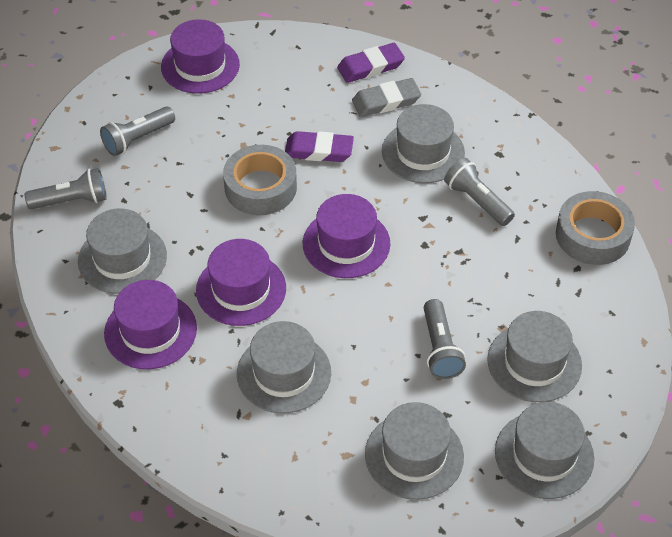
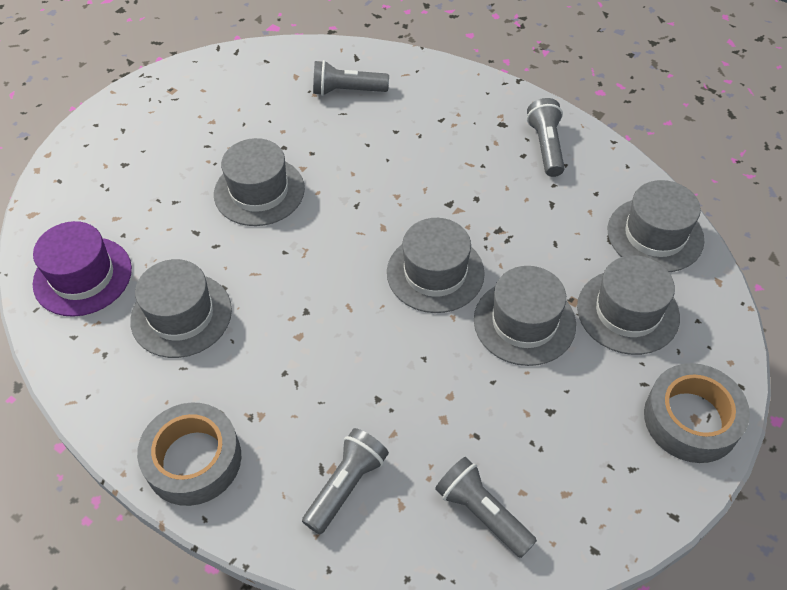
grey eraser: [352,78,421,117] = 1 -> none = 0
purple eraser: [285,131,354,162] [337,43,405,83] = 2 -> none = 0
purple hat: [104,280,197,369] [161,19,240,94] [196,239,286,326] [303,194,390,278] = 4 -> [33,221,132,317] = 1

